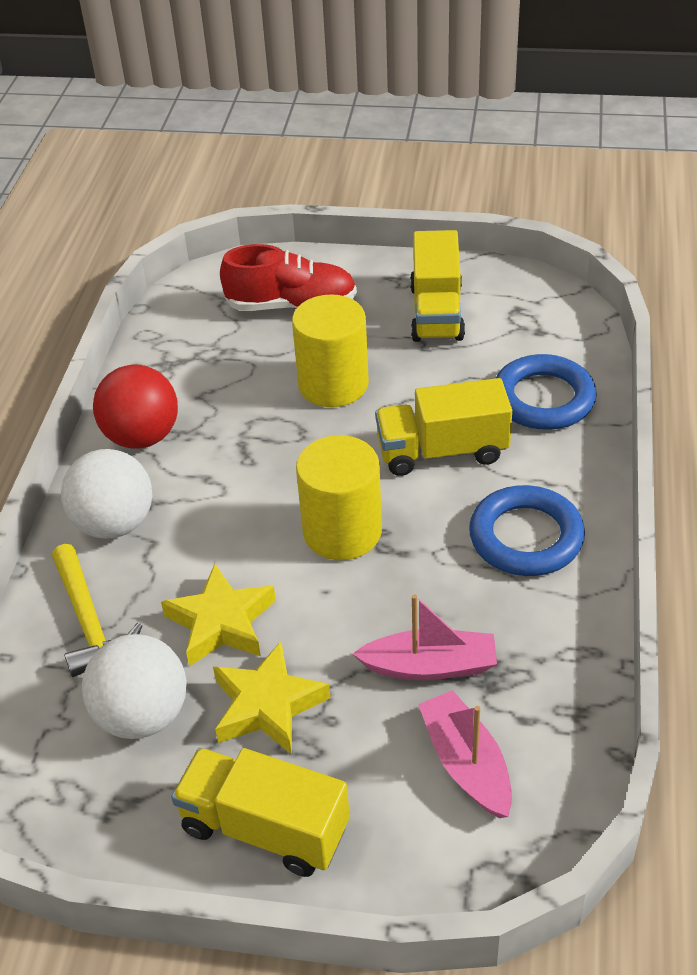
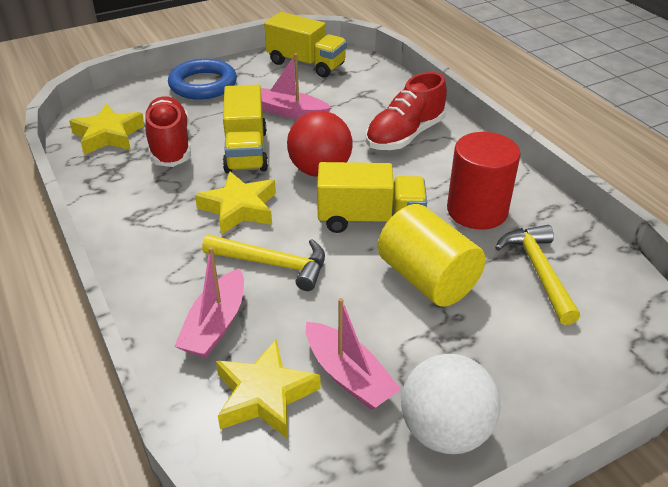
blue ring: [469,485,585,576] [496,354,597,430] = 2 -> [168,59,237,100] = 1
pink boat: [353,594,497,680] [418,690,512,818] = 2 -> [175,247,244,358] [261,54,332,119] [306,298,401,410] = 3
red cylinder: none = 0 -> [447,132,521,230] = 1
red shoe: [220,244,357,311] = 1 -> [143,96,191,167] [366,72,447,150] = 2
white ball: [61,449,152,539] [82,634,187,739] = 2 -> [401,354,501,454] = 1
yellow cylinder: [292,294,369,407] [296,435,382,560] = 2 -> [378,204,486,307] = 1
yellow hammer: [52,544,142,677] = 1 -> [202,234,325,291] [495,225,580,325] = 2
yellow star: [161,564,276,667] [213,641,330,755] = 2 -> [69,104,144,155] [195,171,276,235] [216,340,321,439] = 3

